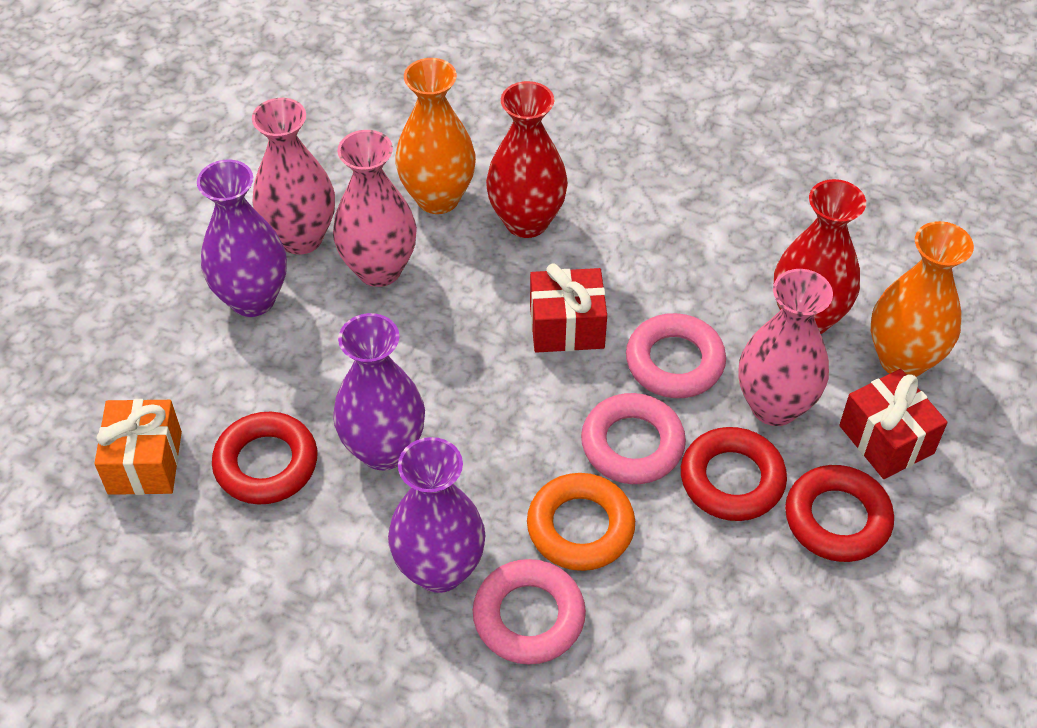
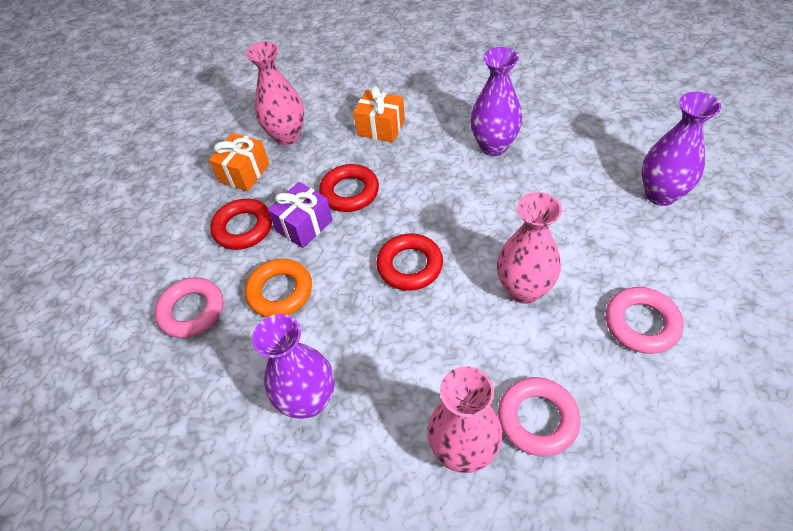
orange gift: [94,399,182,495] = 1 -> [209,133,270,191] [353,86,405,143] = 2
orange vase: [395,58,476,214] [871,221,974,377] = 2 -> none = 0
purple gift: none = 0 -> [268,182,333,248] = 1
red gift: [530,264,607,353] [839,369,948,479] = 2 -> none = 0
red vase: [486,81,568,238] [774,179,866,334] = 2 -> none = 0

